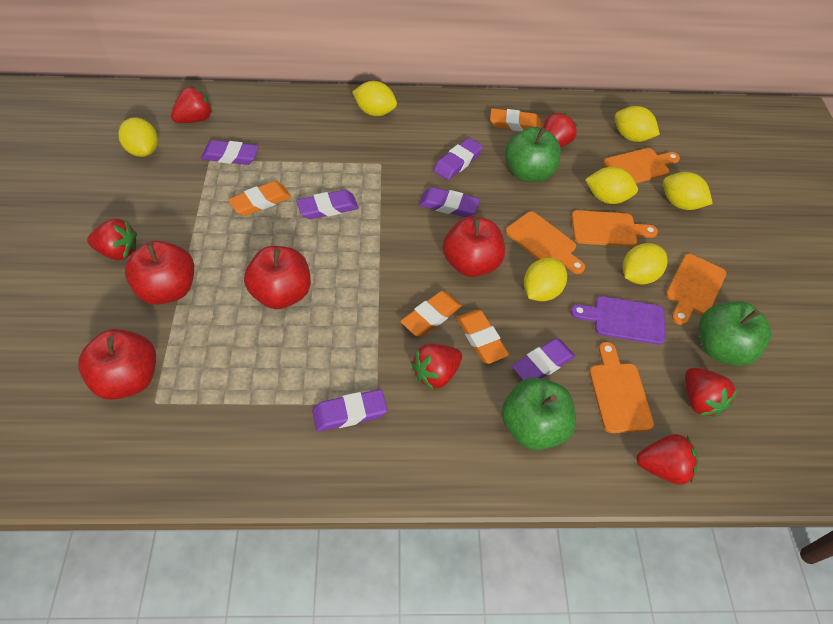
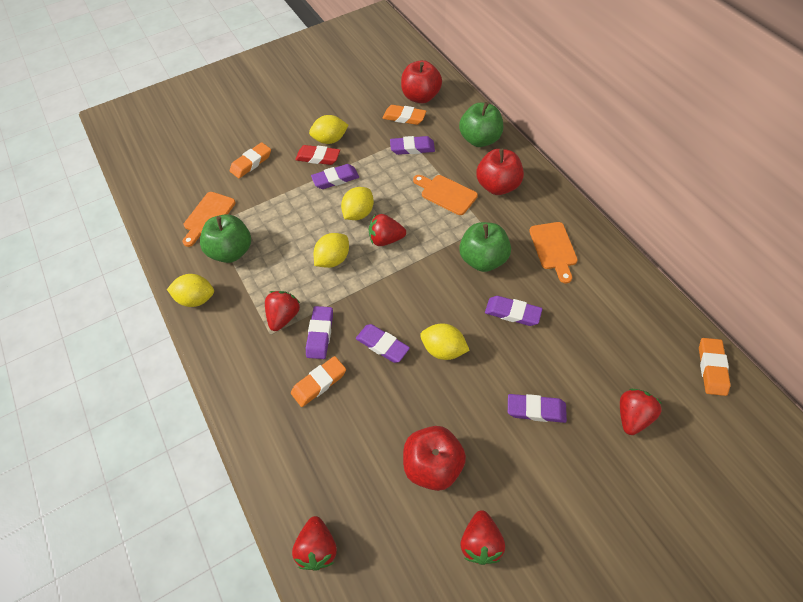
orange cutting board: [506,211,585,274] [571,210,658,247] [589,342,654,433] [603,148,680,183] [666,254,726,325] = 5 -> [182,192,236,247] [413,175,478,215] [529,222,578,283] = 3
purple cutting board: [570,296,666,345] = 1 -> none = 0
red apple: [78,329,156,400] [125,241,194,305] [244,246,311,309] [443,216,505,277] = 4 -> [401,60,442,103] [403,426,466,491] [476,149,524,195] = 3
red eraser: none = 0 -> [295,145,340,165] = 1
red strawberry: [87,219,137,260] [171,86,213,123] [411,344,462,390] [543,112,577,147] [636,434,698,485] [685,368,738,417] = 6 -> [265,291,300,331] [292,516,337,571] [369,214,406,246] [461,510,505,565] [620,389,662,435] = 5
yellow lemon: [118,117,158,157] [352,81,397,116] [524,258,567,301] [585,167,638,204] [615,106,660,142] [622,243,668,285] [663,172,713,210] = 7 -> [167,274,214,307] [309,115,349,144] [314,233,349,268] [341,187,374,220] [420,324,470,360] = 5

